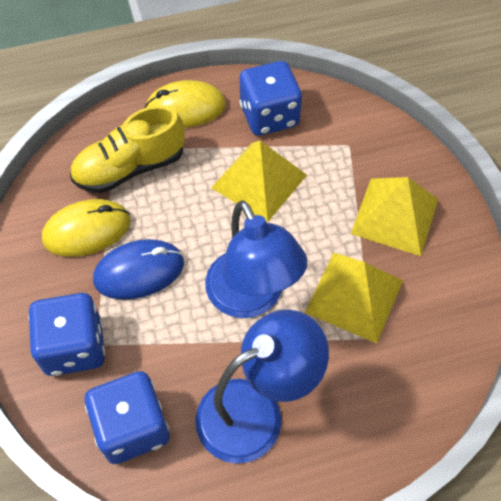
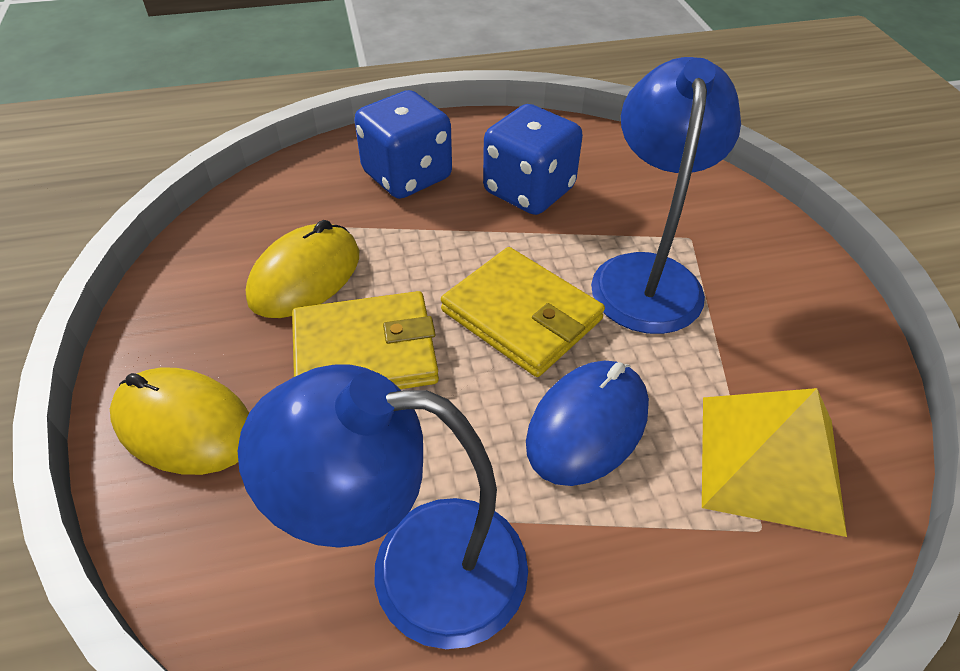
blue dice: [28,293,105,376] [85,371,170,464] [239,61,302,136] = 3 -> [354,90,452,199] [483,104,583,215] = 2
yellow pyramid: [211,141,307,222] [305,253,403,343] [351,177,438,256] = 3 -> [702,388,847,537] = 1
yellow shoe: [70,106,185,193] = 1 -> none = 0
yellow wallet: none = 0 -> [292,291,439,389] [441,247,605,377] = 2

